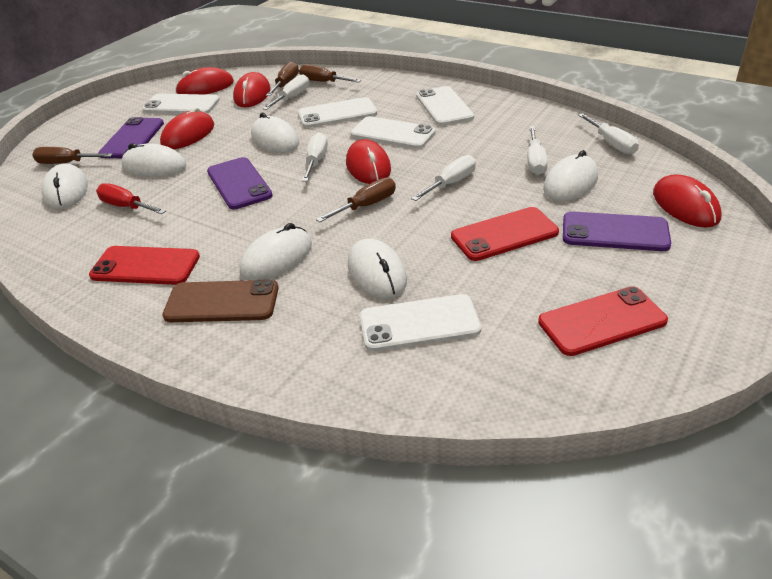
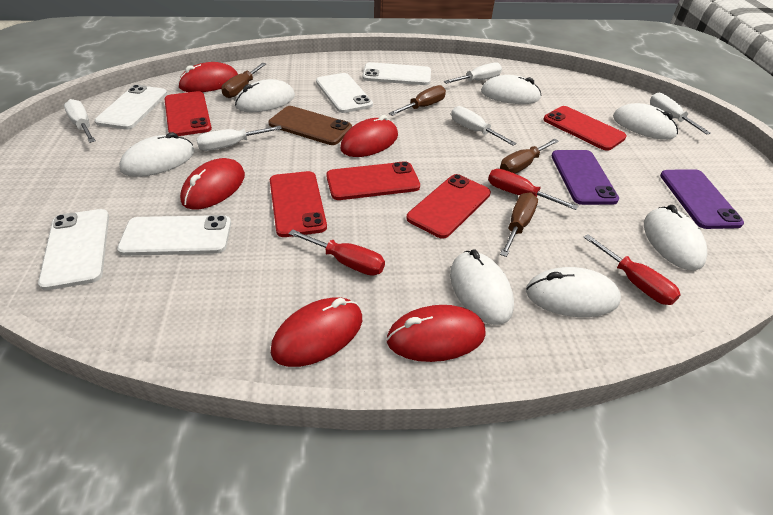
purple phone: [98,117,164,158] [207,157,273,209] [563,211,671,251] = 3 -> [552,150,619,205] [660,169,744,229] = 2
red phone: [89,246,200,285] [451,207,559,261] [538,286,668,356] = 3 -> [164,91,212,136] [270,171,327,237] [326,161,420,200] [406,174,491,239] [543,106,627,151] = 5
red screwdriver: [96,183,166,214] = 1 -> [289,229,385,276] [488,169,578,210] [584,234,681,305] = 3
white mouse: [42,163,88,210] [122,143,187,177] [240,223,312,280] [251,113,299,153] [348,238,407,299] [543,150,598,202] = 6 -> [119,132,195,177] [235,79,295,112] [450,249,514,325] [481,75,541,104] [526,267,621,317] [613,103,678,140] [644,205,707,270] = 7

